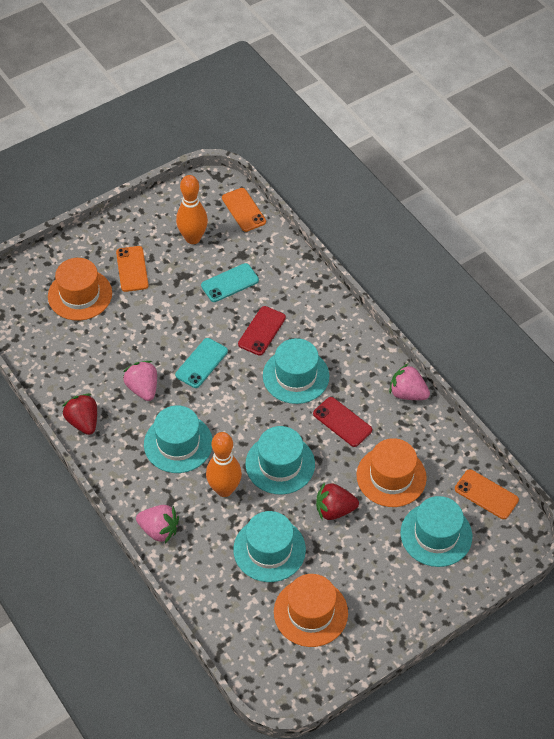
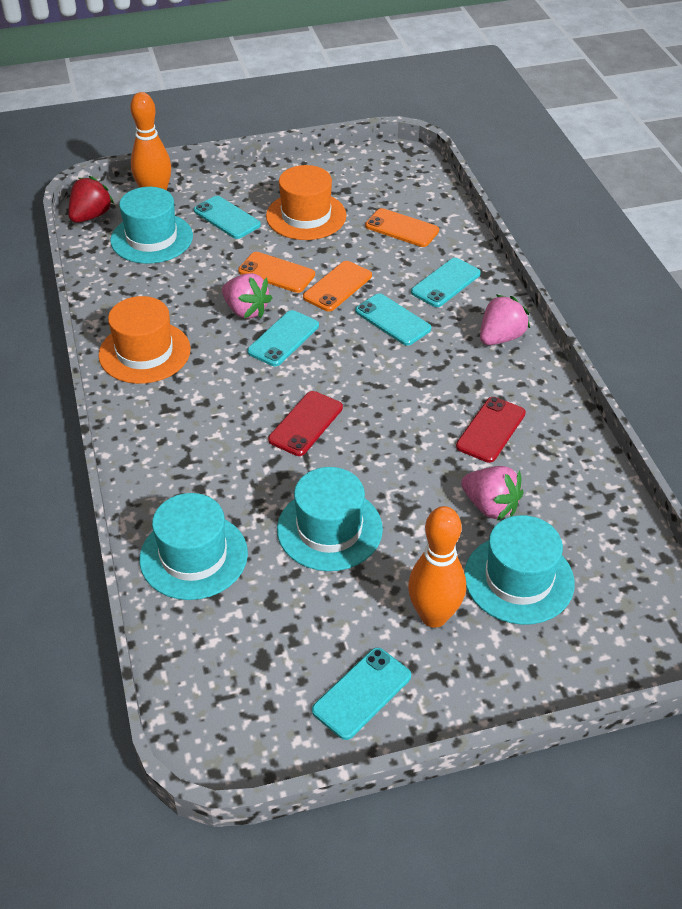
orange hat: [48,258,112,321] [274,574,348,647] [357,438,427,507] = 3 -> [98,296,191,384] [266,165,346,240] = 2
red strawberry: [63,394,97,435] [316,482,359,520] = 2 -> [68,176,114,223] = 1
turquoise hat: [144,405,212,473] [233,511,306,582] [245,426,315,495] [263,338,329,404] [400,496,472,567] = 5 -> [110,187,193,264] [139,493,248,600] [277,467,383,571] [464,515,575,625] = 4
turquoise phone: [175,338,228,388] [201,263,259,302] = 2 -> [194,196,261,239] [247,310,319,366] [312,648,411,740] [355,293,431,346] [411,258,481,307] = 5

